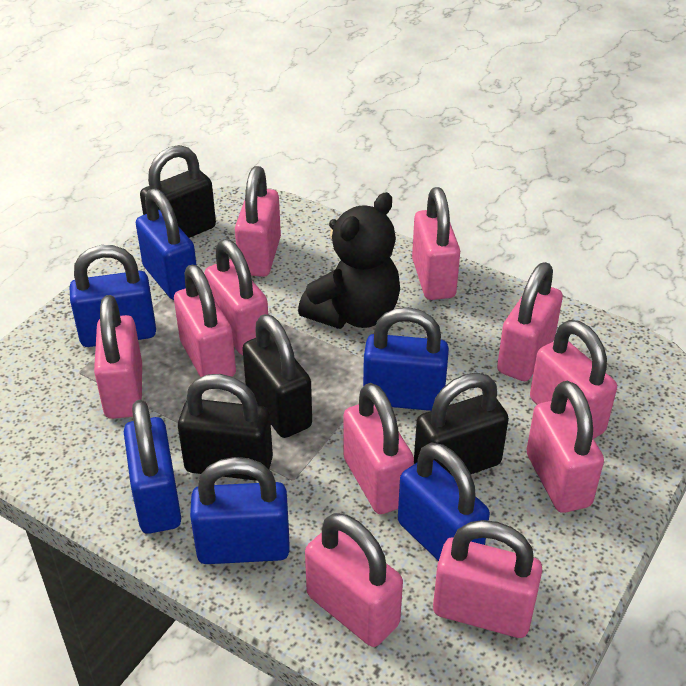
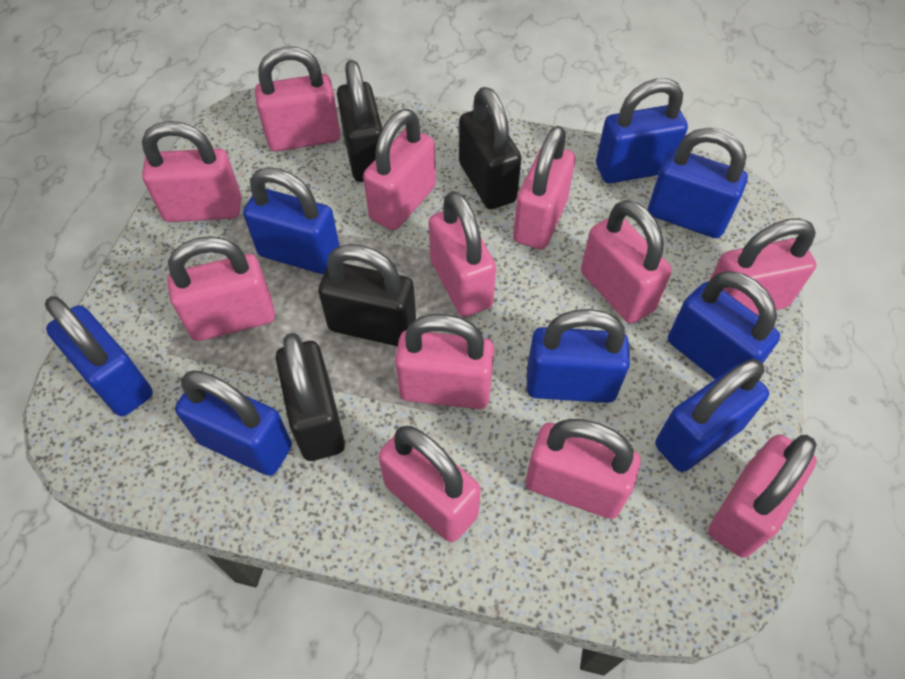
black teddy bear: [298,192,400,329] = 1 -> none = 0
blue padlock: [70,245,156,347] [124,400,181,534] [136,188,196,300] [190,457,290,564] [363,307,449,411] [398,442,490,561] = 6 -> [45,297,153,416] [175,370,292,476] [243,167,340,274] [527,309,630,403] [596,78,688,184] [648,128,748,238] [655,359,769,472] [668,271,780,379] = 8
pink padlock: [94,295,142,419] [174,265,236,377] [204,239,268,355] [235,166,281,277] [305,513,403,647] [343,383,414,514] [412,187,460,300] [433,520,542,638] [497,262,563,381] [526,381,604,513] [530,320,617,439] = 11 -> [142,121,241,222] [167,236,275,341] [255,46,341,152] [363,109,436,230] [378,426,481,542] [395,314,494,409] [429,191,496,317] [513,126,576,250] [526,419,640,519] [581,200,672,324] [708,435,817,558] [709,218,816,314] = 12

